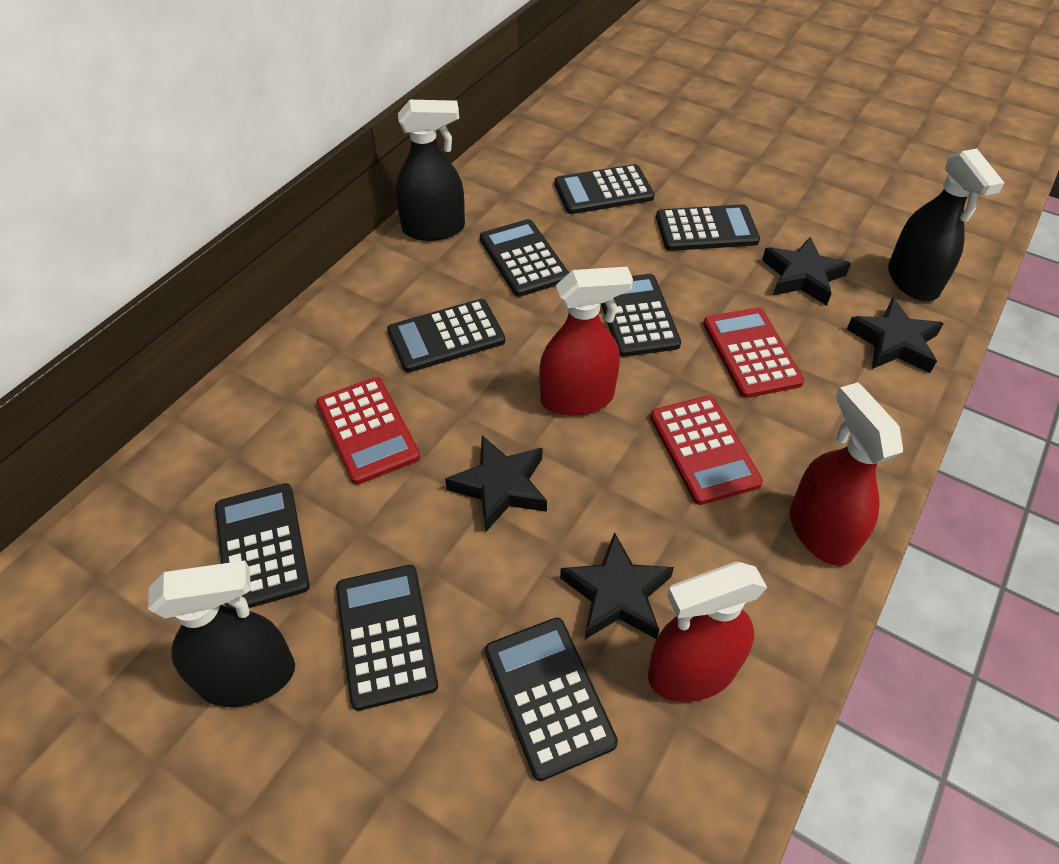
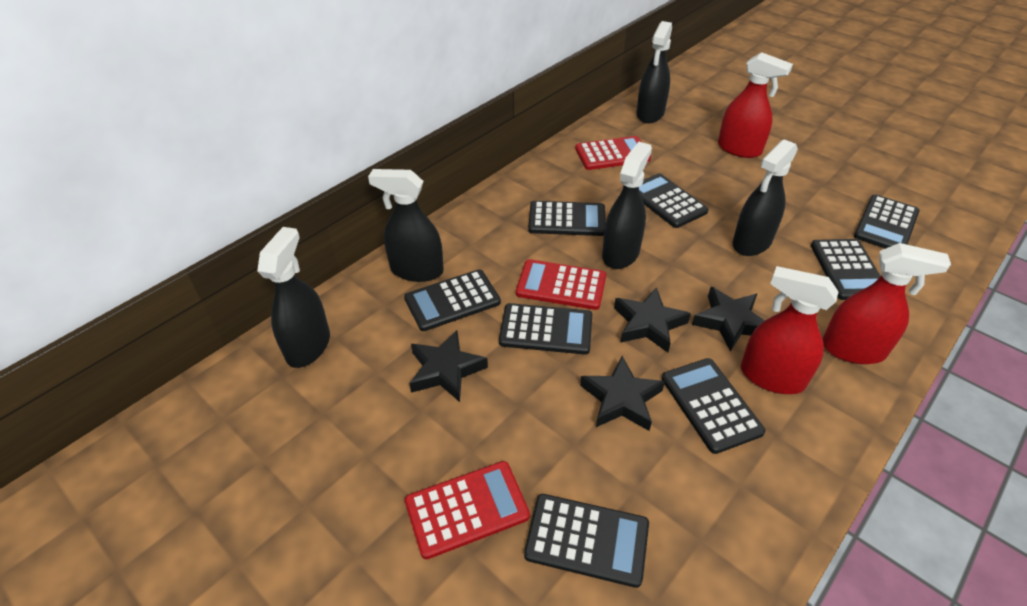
black spray bottle: [148,561,295,707] [395,100,465,241] [888,149,1004,301] = 3 -> [257,227,330,368] [368,169,444,282] [602,142,652,269] [636,21,672,123] [732,139,798,256] = 5

